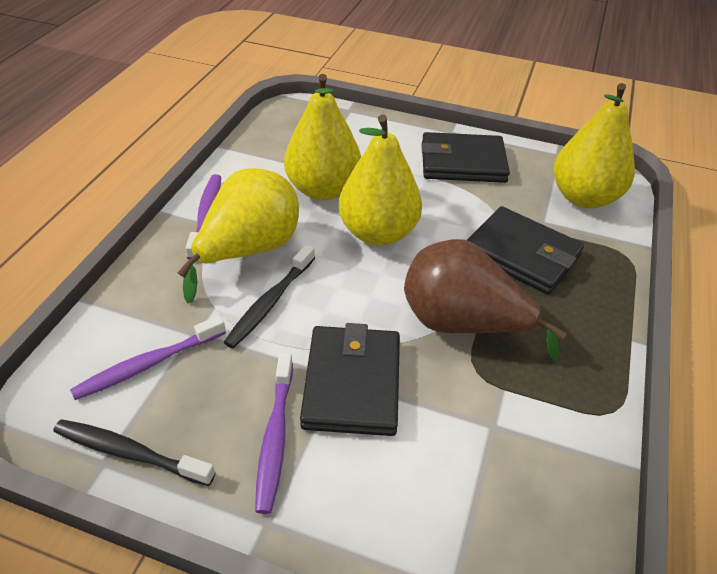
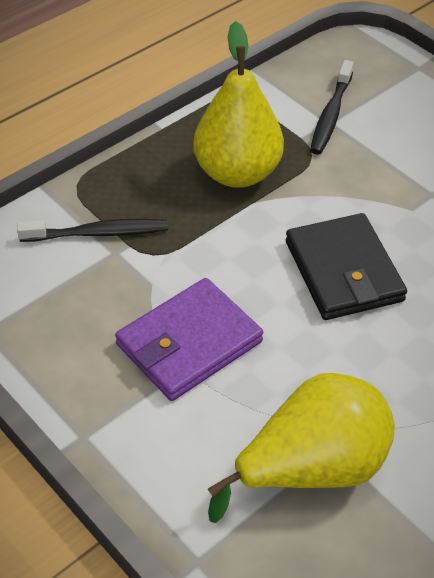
black wallet: [300,323,400,436] [421,132,510,183] [467,206,584,295] = 3 -> [286,213,407,320] = 1
brown pear: [404,239,567,361] = 1 -> none = 0
purple toothbrush: [70,315,226,400] [186,174,221,260] [255,353,293,514] = 3 -> none = 0
purple wallet: none = 0 -> [115,278,263,401] = 1
yellow pear: [177,168,299,304] [284,74,361,200] [339,115,422,246] [553,83,635,209] = 4 -> [193,21,284,188] [208,373,395,523] = 2

